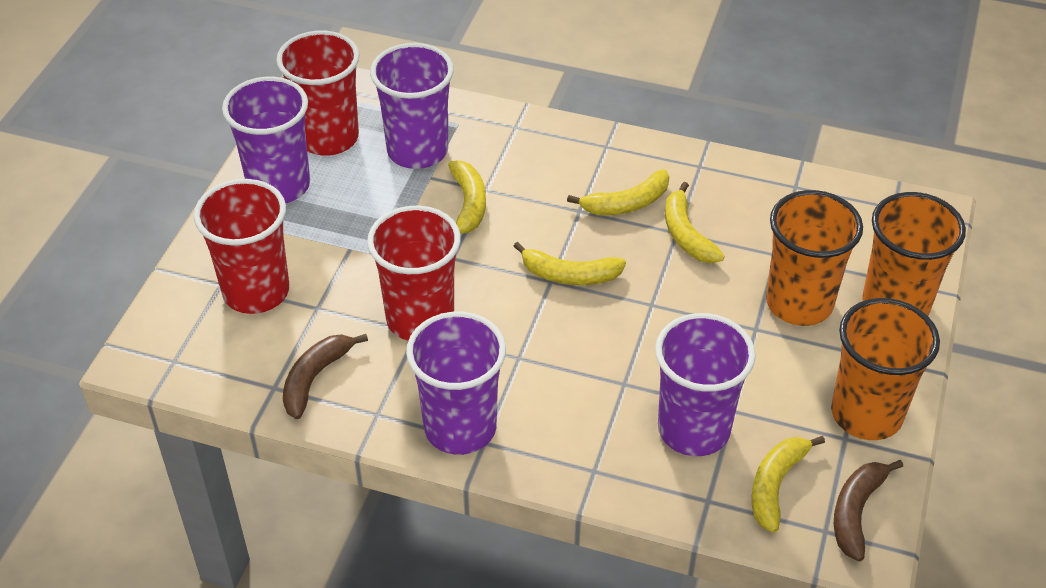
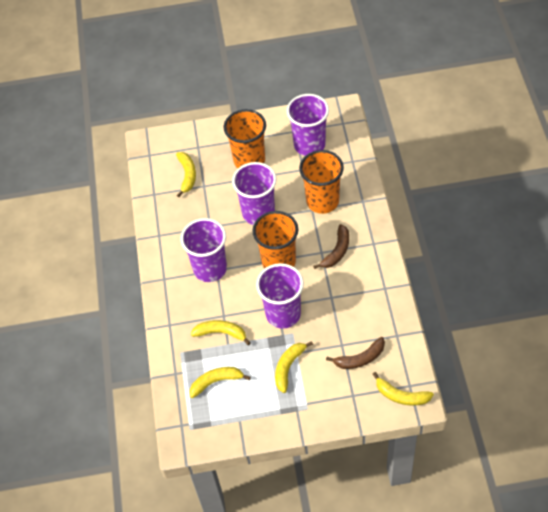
red cup: [194,179,289,314] [276,30,359,156] [367,206,461,341] = 3 -> none = 0

